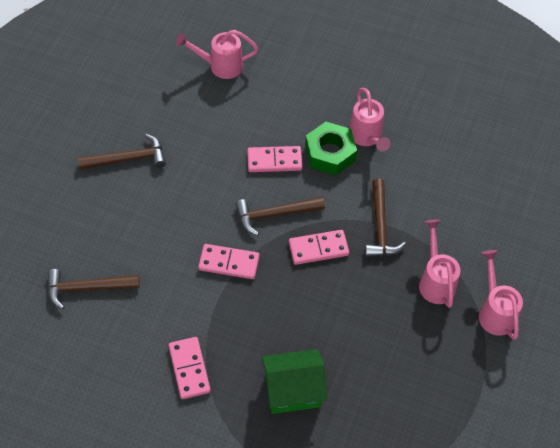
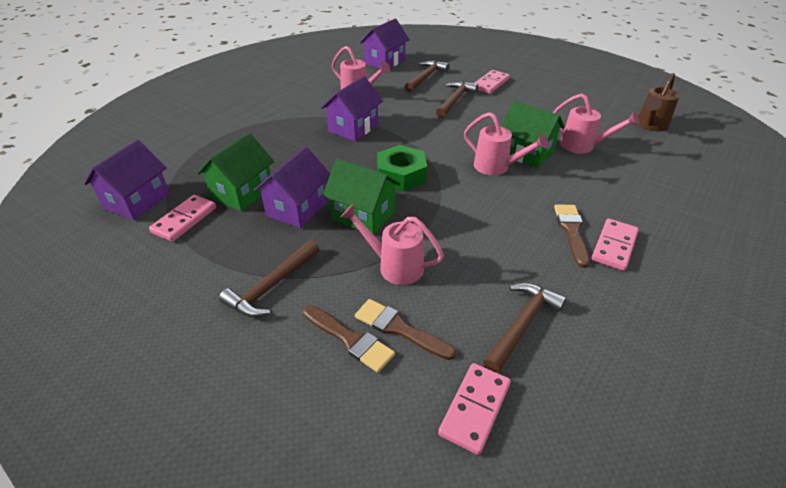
brown brush: none = 0 -> [303,305,395,373] [355,299,456,360] [554,204,590,268] = 3
brown watering can: none = 0 -> [638,73,680,131] = 1
green house: [262,349,327,414] = 1 -> [197,133,274,211] [323,159,401,235] [501,101,565,168] = 3
purple house: none = 0 -> [84,140,169,220] [254,146,330,228] [321,76,383,141] [360,19,410,69] = 4

